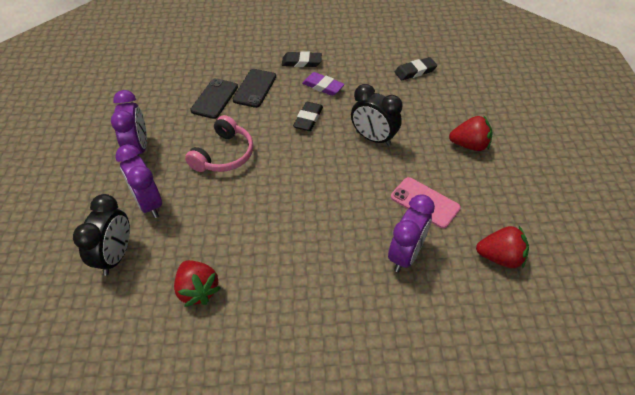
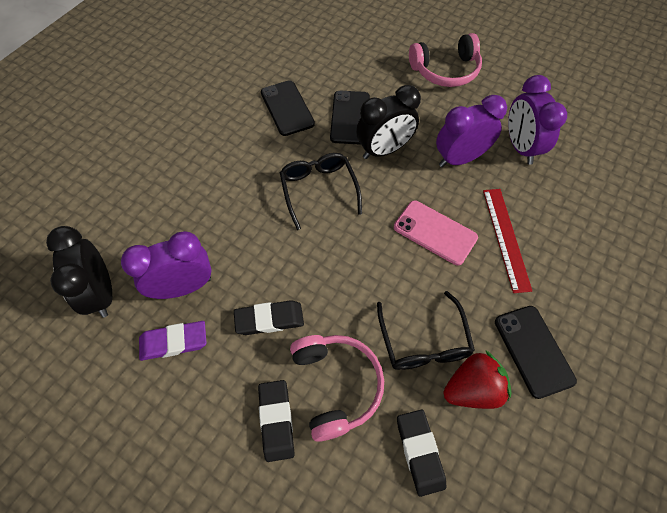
black glasses: none = 0 -> [280,153,362,230] [377,291,475,370] = 2
black phone: [190,78,238,119] [233,69,276,108] = 2 -> [261,80,315,136] [330,91,370,145] [495,306,577,399] = 3
pink headphones: [185,115,254,172] = 1 -> [290,335,384,442] [409,33,482,87] = 2
red ruler: none = 0 -> [483,189,532,293] = 1
red strawberry: [174,260,220,307] [449,116,493,151] [476,226,529,269] = 3 -> [444,350,511,409] = 1

